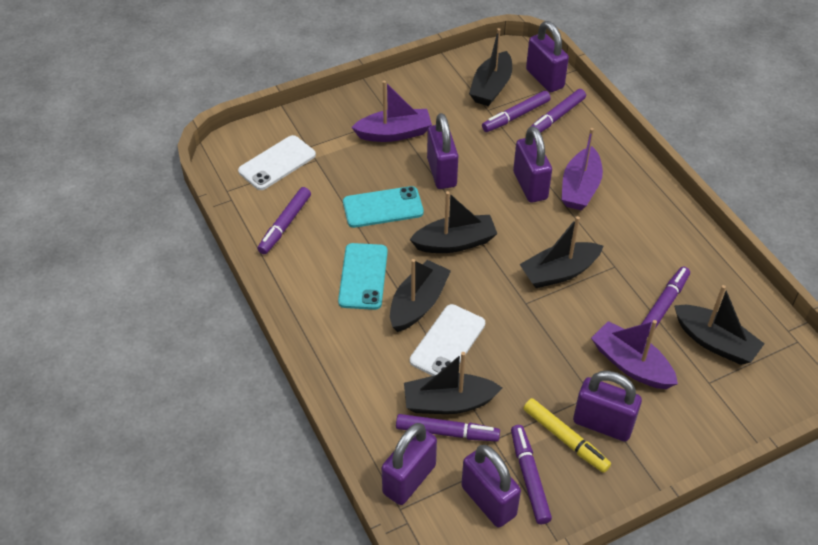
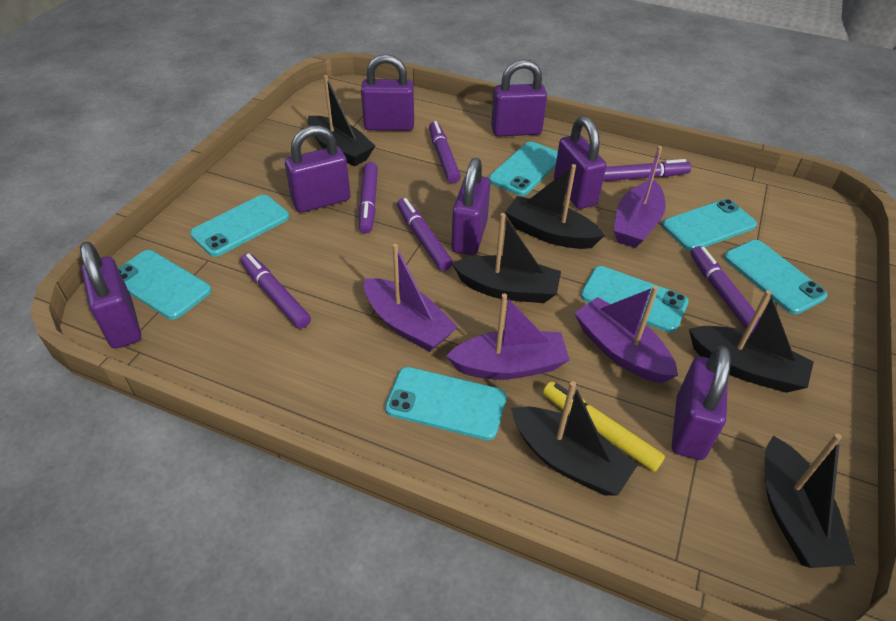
purple boat: [351,81,432,142] [561,128,603,210] [591,320,678,389] = 3 -> [364,244,458,352] [446,293,570,380] [574,286,678,383] [613,146,666,248] = 4
purple padlock: [381,423,437,505] [427,113,458,189] [461,445,521,528] [513,126,552,203] [526,21,569,92] [573,371,642,442] = 6 -> [80,241,141,348] [285,126,350,213] [361,54,414,131] [451,158,490,255] [491,59,547,137] [554,116,606,209] [672,345,731,460] = 7
turquoise phone: [338,243,388,310] [343,186,424,228] = 2 -> [118,250,212,319] [190,195,289,257] [385,367,506,440] [489,141,558,196] [581,266,689,333] [662,199,757,251] [724,240,828,314] = 7
white phone: [238,135,316,190] [410,304,485,376] = 2 -> none = 0

